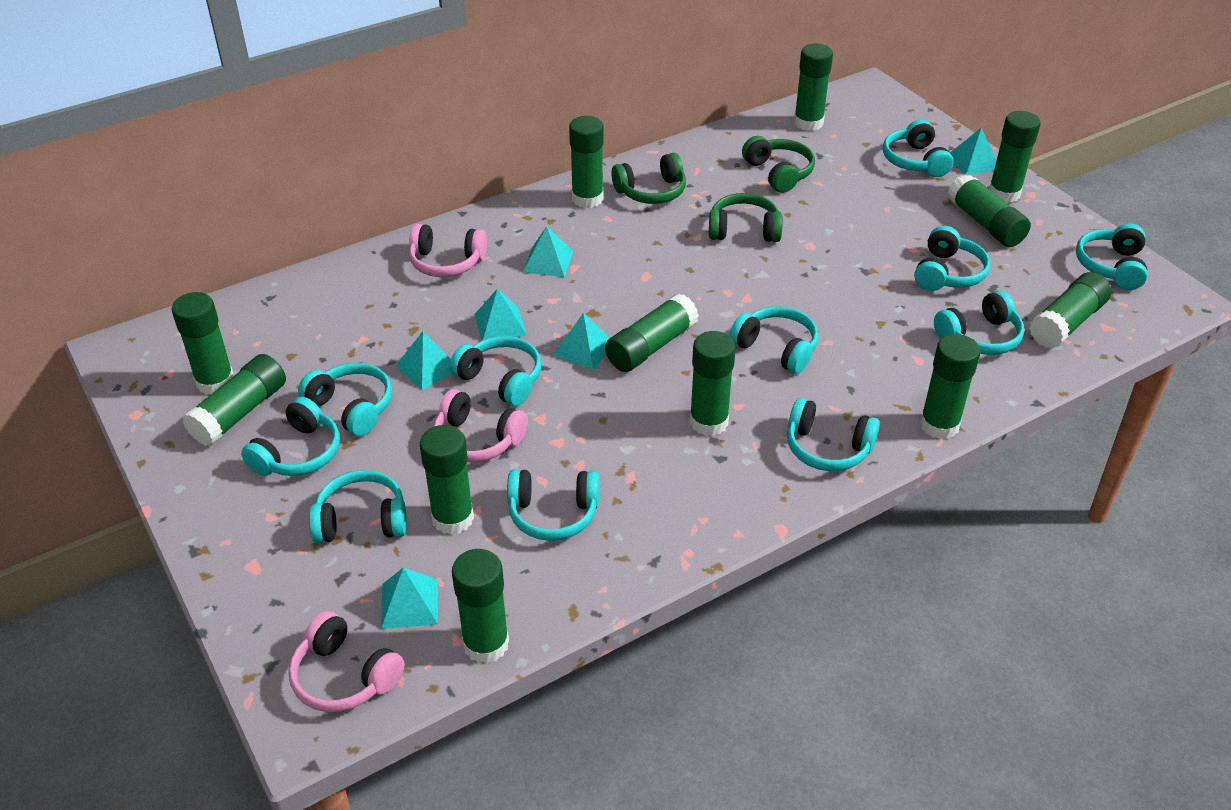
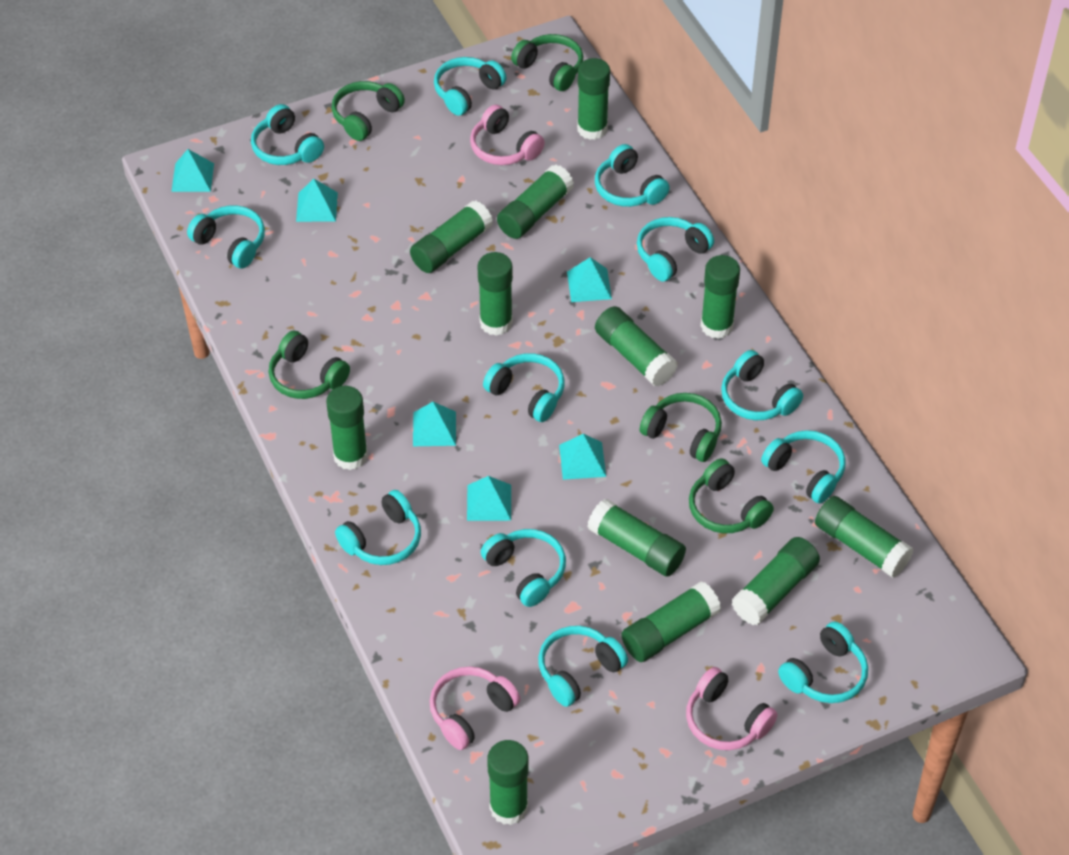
green headphones: [612,153,686,204] [709,193,783,242] [742,136,815,193] = 3 -> [268,331,350,399] [332,81,405,141] [511,34,583,91] [640,393,722,462] [689,458,774,533] = 5
turquoise headphones: [241,397,340,476] [298,363,392,436] [309,470,407,543] [450,336,541,406] [507,469,599,541] [729,306,819,374] [787,398,880,471] [883,119,954,177] [914,226,990,291] [934,290,1024,355] [1076,223,1148,290] = 11 -> [187,206,265,269] [251,104,324,165] [335,490,421,565] [434,57,507,116] [481,529,566,607] [483,353,565,422] [538,626,628,707] [595,144,670,207] [637,217,714,282] [721,350,803,420] [761,430,845,504] [778,622,868,703] = 12

